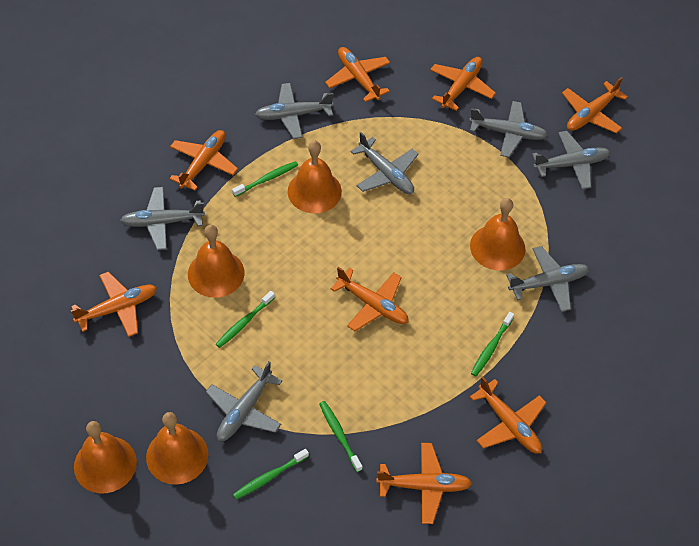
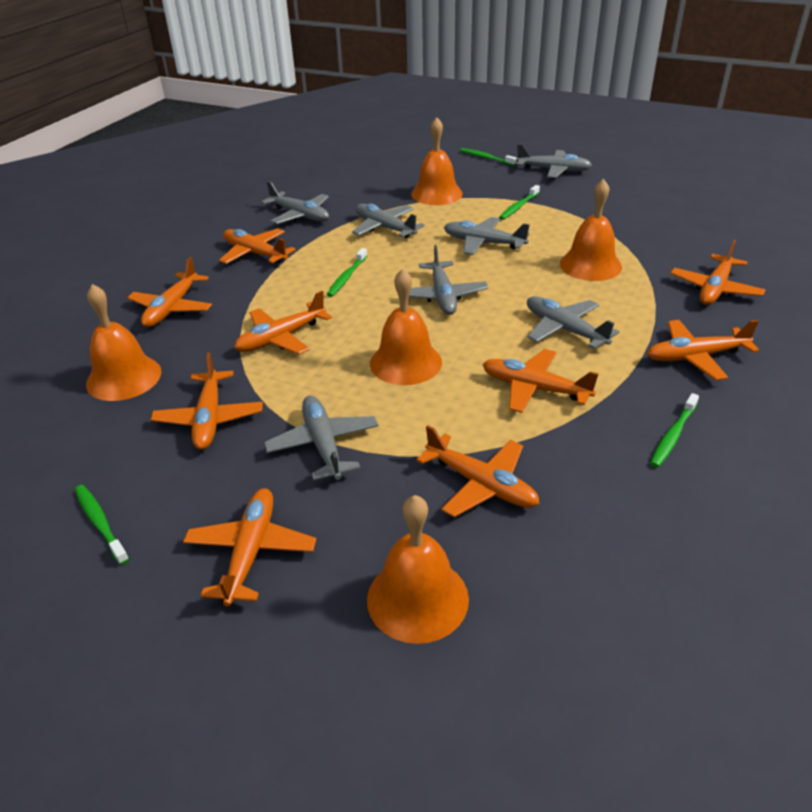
orange plane: [71,272,157,337] [169,130,238,191] [325,47,390,102] [331,267,409,331] [376,443,472,524] [430,57,496,111] [470,377,547,453] [562,77,628,133] = 8 -> [127,257,212,327] [151,353,263,450] [183,488,316,606] [219,228,296,264] [234,291,332,355] [416,425,540,517] [482,349,598,413] [647,320,759,380] [670,240,765,305] = 9

